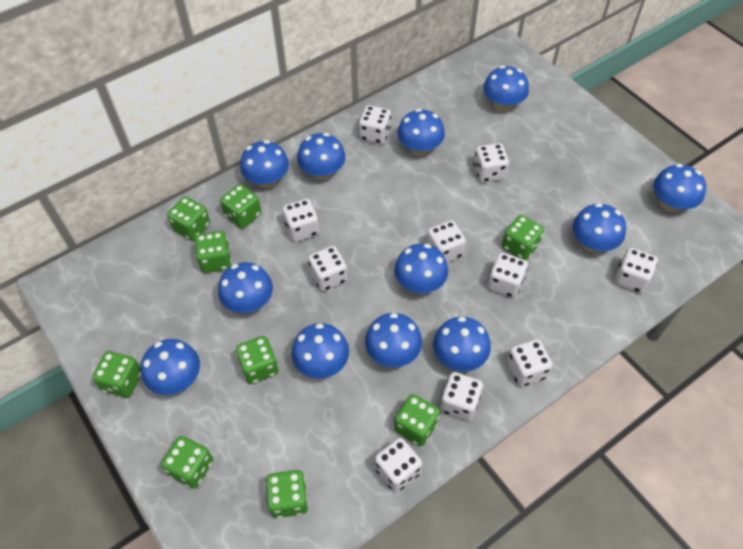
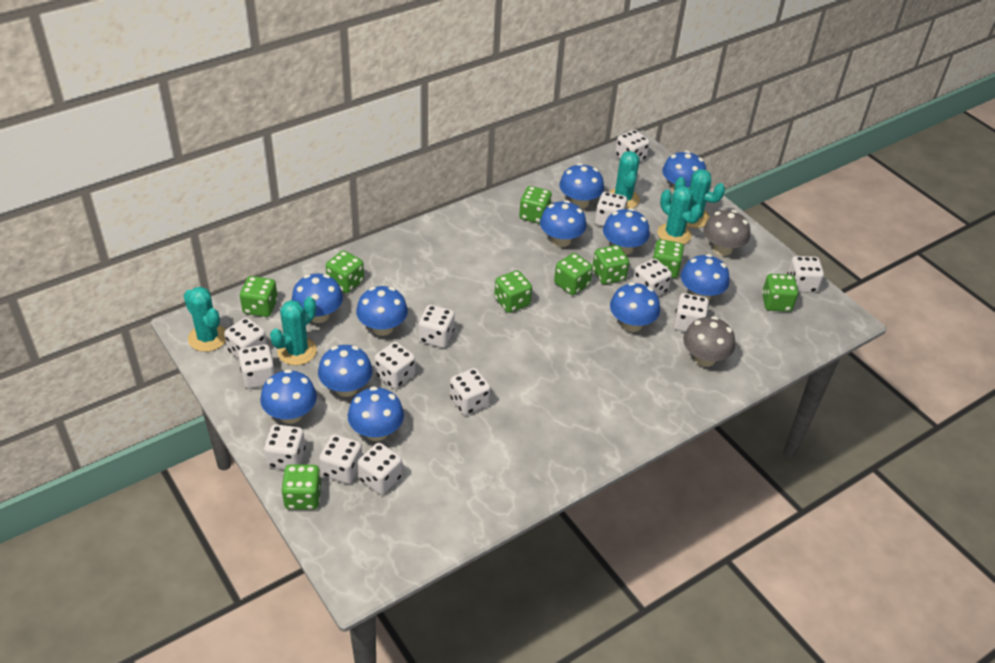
blue mushroom: [141,339,200,395] [218,262,273,313] [240,140,289,188] [292,323,349,379] [297,133,345,180] [365,313,422,367] [394,244,448,293] [397,109,445,156] [433,317,491,371] [483,66,529,112] [573,203,626,253] [653,164,706,213] = 12 -> [260,369,317,424] [292,274,343,323] [318,345,373,397] [348,386,404,441] [356,286,408,336] [540,200,587,247] [559,163,604,209] [603,208,650,255] [610,282,660,332] [662,151,706,192] [681,254,729,300] = 11
grey mushroom: none = 0 -> [683,316,735,367] [703,210,750,256] = 2
turquoise cactus: none = 0 -> [183,287,226,352] [270,297,317,365] [609,151,640,209] [657,186,702,244] [674,169,725,228] = 5
white dice: [282,199,319,242] [308,246,348,291] [359,105,391,144] [375,438,422,492] [426,220,466,262] [440,372,483,421] [474,143,509,182] [488,253,528,298] [507,339,553,387] [614,248,658,293] = 10 -> [224,317,267,359] [238,344,275,389] [264,424,306,469] [319,435,362,484] [357,443,402,495] [374,342,415,389] [418,305,455,348] [450,368,490,415] [595,192,627,227] [615,130,650,162] [633,258,672,296] [674,293,709,332] [787,256,824,293] = 13

